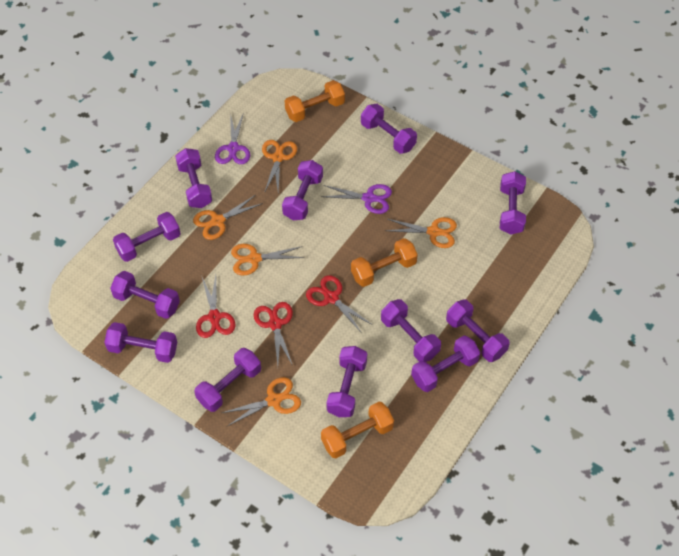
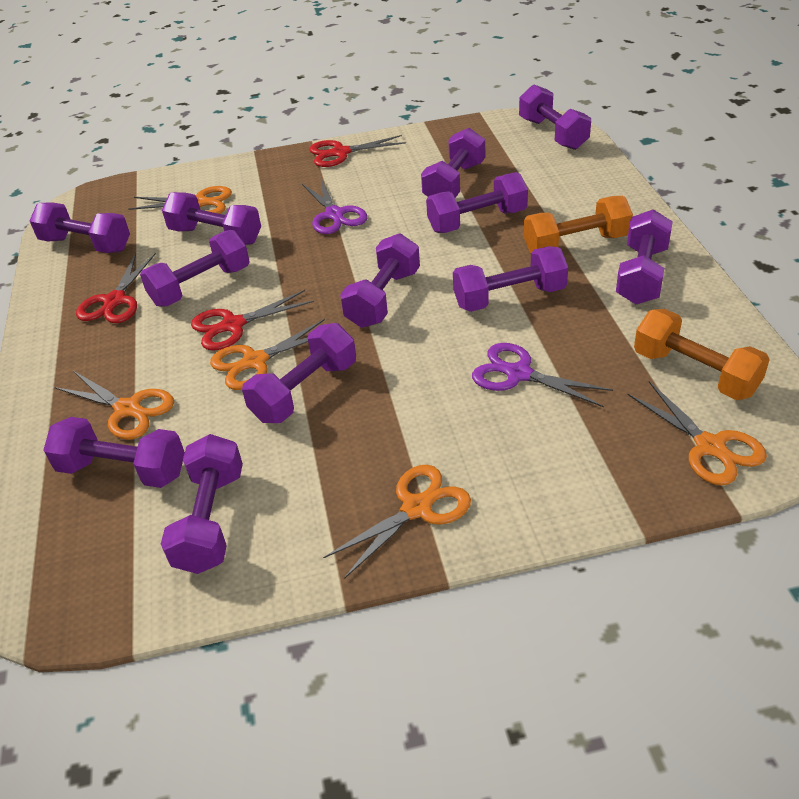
orange dumbbell: [285,80,345,122] [321,402,394,458] [351,238,418,287] = 3 -> [524,196,633,253] [634,309,770,400] = 2

